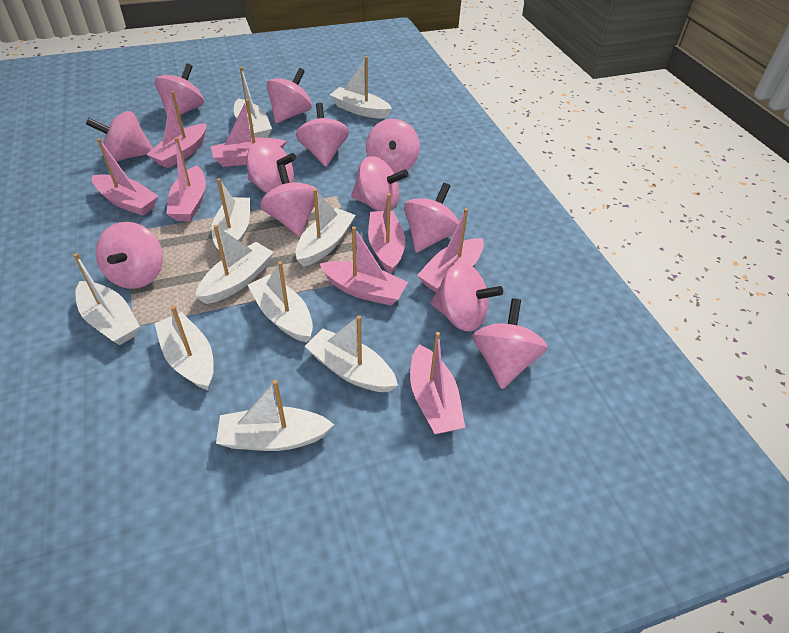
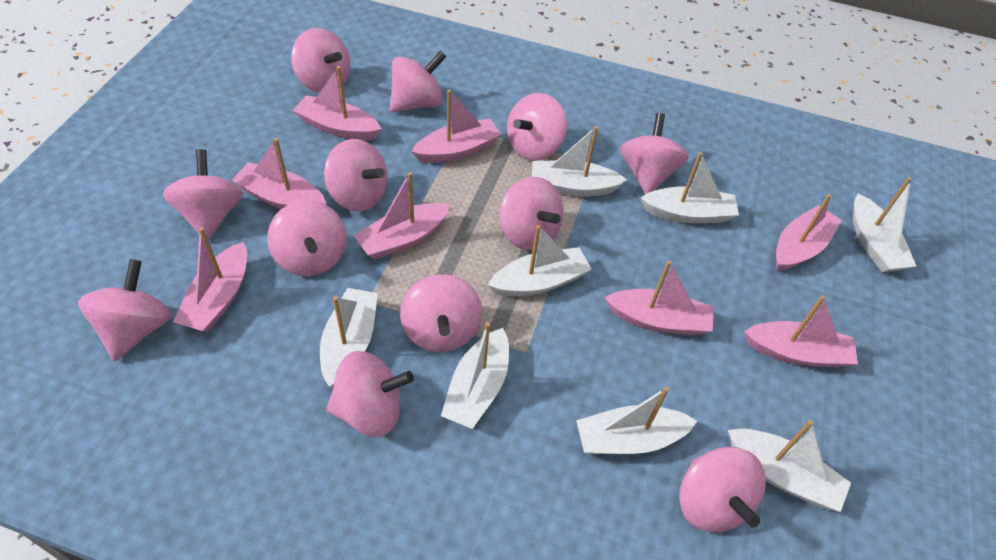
white boat: [74,253,140,345] [154,306,214,390] [195,225,274,304] [211,178,250,255] [216,380,334,451] [234,67,272,138] [248,261,313,343] [295,189,356,267] [305,315,398,392] [330,56,392,119] = 10 -> [320,288,378,387] [441,322,509,429] [488,225,591,297] [532,126,627,197] [576,387,697,454] [641,152,739,223] [728,420,851,512] [853,177,916,272] = 8

